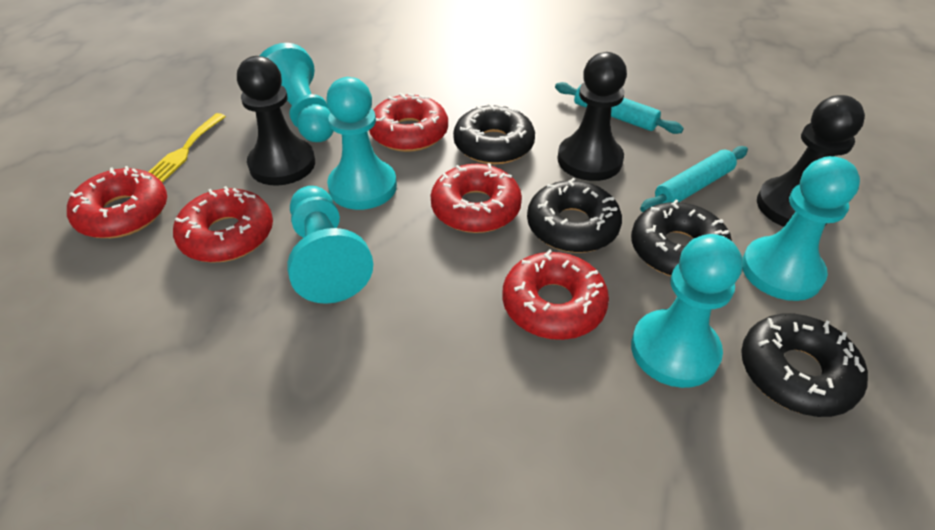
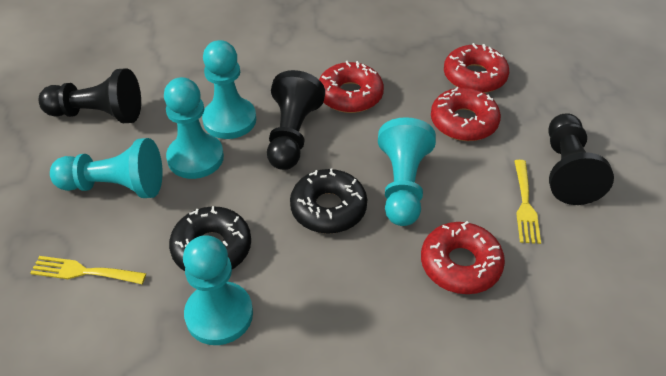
black donut: [453,103,535,164] [527,178,622,253] [631,200,732,276] [741,313,868,417] = 4 -> [169,206,251,271] [290,169,367,234] = 2
red donut: [67,166,167,238] [173,186,273,263] [369,93,448,152] [430,163,522,233] [502,249,609,340] = 5 -> [319,61,384,113] [421,221,505,294] [431,87,501,141] [444,43,509,93] = 4
turquoise rolling pin: [555,82,684,134] [640,146,748,212] = 2 -> none = 0
yellow fork: [149,113,226,183] = 1 -> [30,256,146,284] [514,160,541,244] = 2

